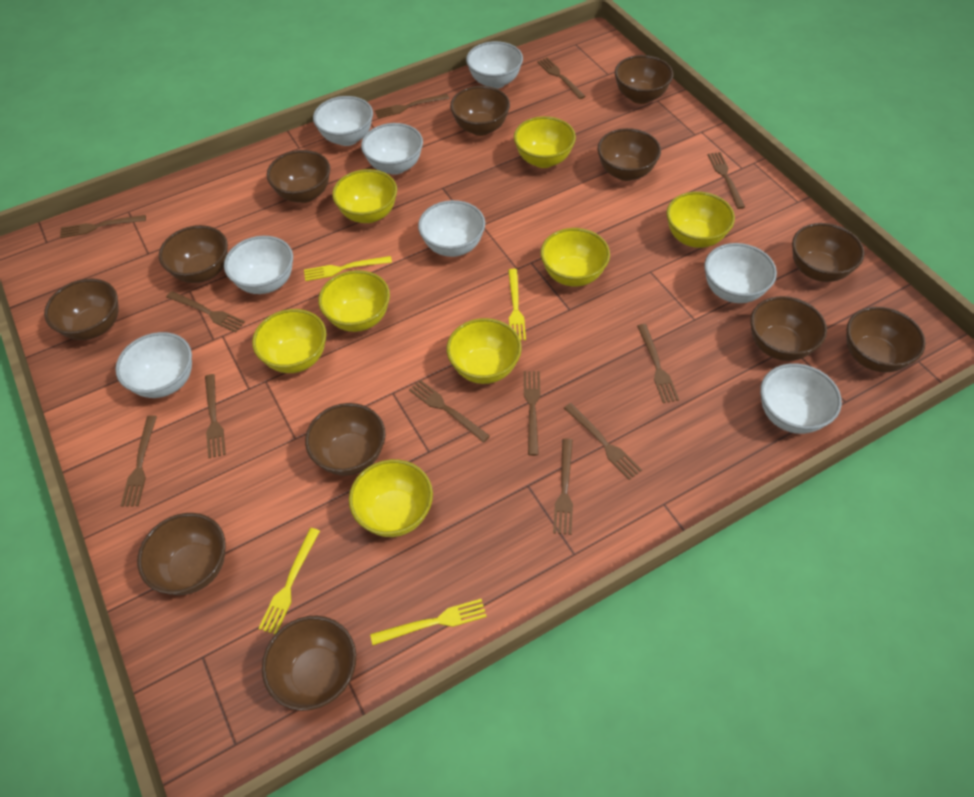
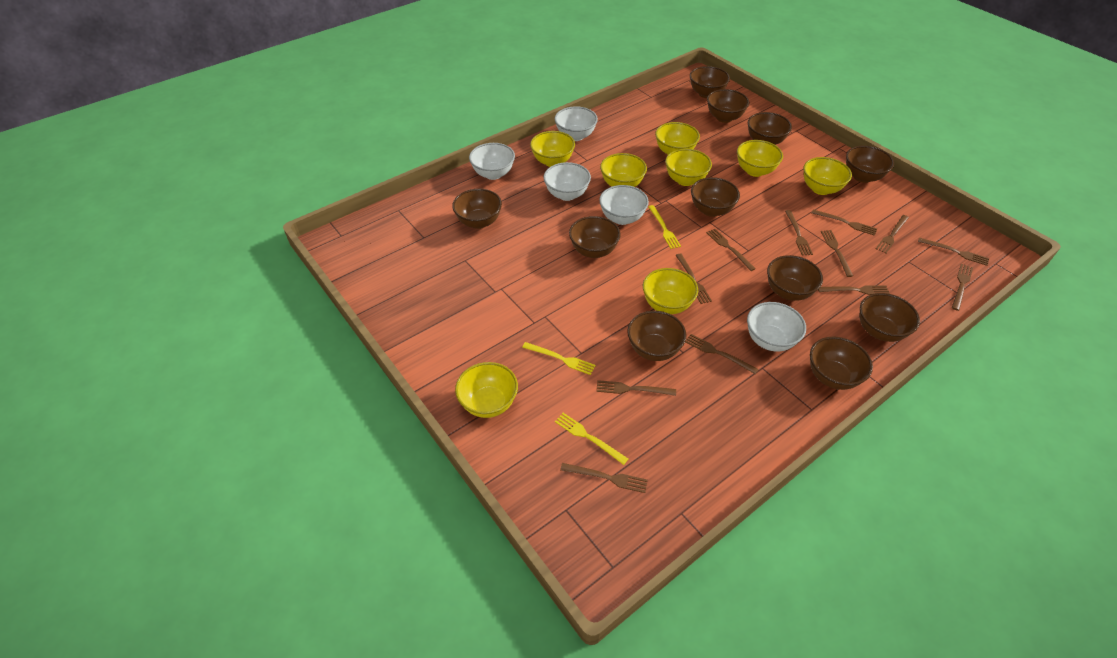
brown bowl: [44,279,119,340] [137,513,226,595] [159,225,228,283] [262,616,356,711] [267,150,330,203] [305,403,386,476] [450,86,510,136] [598,128,661,181] [615,55,673,104] [750,296,827,361] [792,223,864,282] [846,307,926,372] = 12 -> [452,189,502,229] [569,216,621,258] [627,311,687,361] [690,66,730,98] [691,177,740,217] [707,89,749,123] [748,112,792,145] [767,255,823,301] [810,337,873,390] [846,146,894,183] [860,293,920,342] = 11
white bowl: [115,332,192,398] [224,236,293,294] [313,96,373,146] [361,123,423,175] [418,200,485,257] [466,41,523,89] [704,243,777,303] [760,363,842,434] = 8 -> [469,143,515,180] [544,162,591,201] [555,106,598,141] [599,185,649,225] [747,302,806,352] = 5
yellow fork: [258,528,320,634] [304,256,392,281] [370,599,487,645] [508,269,526,341] = 4 -> [522,342,596,375] [555,413,628,465] [648,205,681,249] = 3

